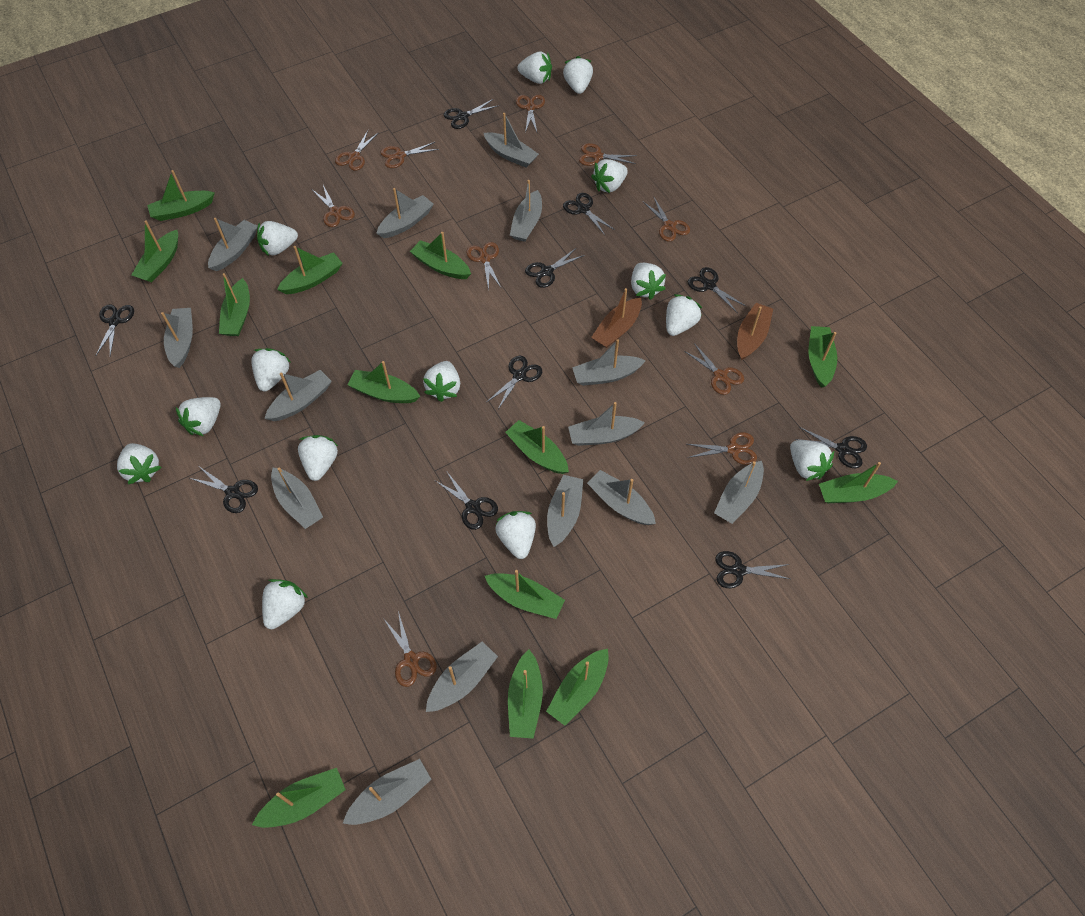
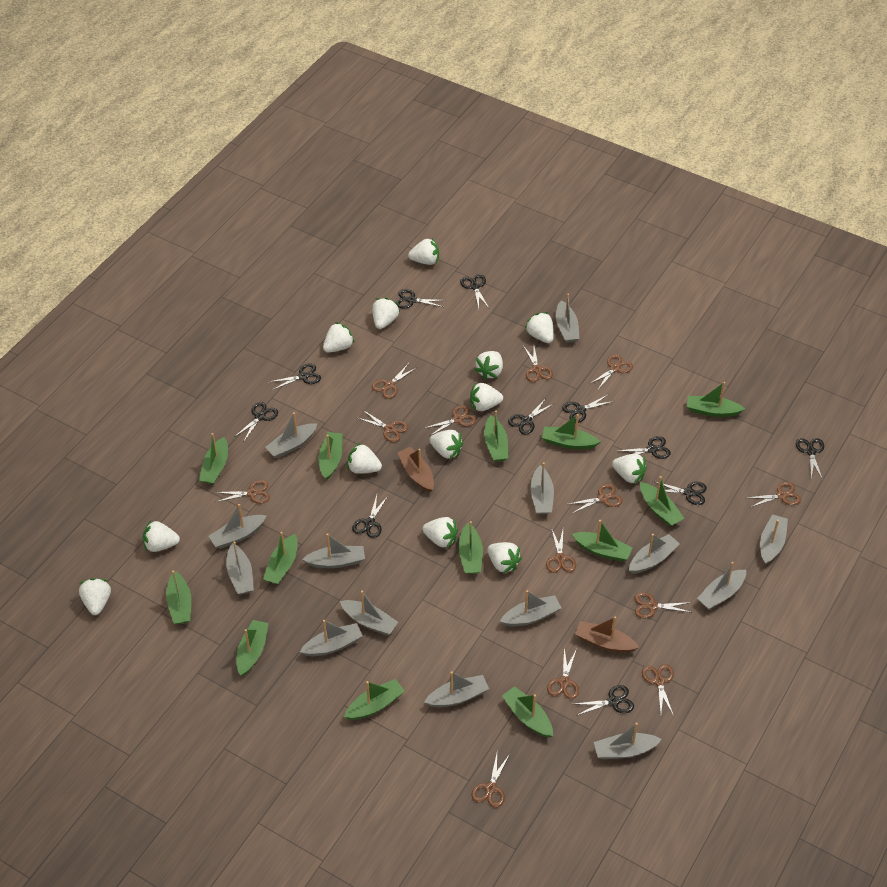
black scissors: [96,305,134,356] [190,467,258,513] [436,472,498,530] [444,99,499,129] [487,355,542,409] [525,248,585,288] [563,193,615,235] [688,267,747,312] [715,551,790,588] [795,427,867,468] = 10 -> [234,402,278,441] [269,364,321,390] [352,495,388,538] [396,289,446,308] [460,274,489,308] [508,398,555,434] [562,394,614,423] [575,685,634,716] [617,436,671,459] [653,481,707,505] [796,438,824,480] = 11
brown scissors: [313,185,355,227] [335,131,379,171] [380,142,439,168] [383,611,437,687] [466,242,502,291] [516,95,545,133] [579,143,637,166] [643,196,690,242] [684,343,744,395] [687,432,757,465] = 10 -> [215,480,270,504] [358,410,408,442] [372,363,416,399] [425,405,476,436] [472,754,510,808] [523,345,553,382] [546,530,576,573] [547,648,579,699] [569,484,623,513] [590,354,633,390] [635,592,692,619] [642,664,674,716] [747,482,801,508] = 13
white strawberry: [117,443,161,484] [176,397,221,436] [251,348,291,391] [257,221,298,256] [262,579,308,629] [298,435,338,481] [423,361,460,402] [495,511,536,559] [518,51,552,84] [563,56,593,94] [591,159,628,193] [631,263,666,300] [666,294,702,336] [790,440,834,481] = 14 -> [79,578,111,615] [143,520,180,552] [323,322,355,353] [347,443,382,474] [372,298,400,329] [408,238,439,265] [422,517,458,549] [430,430,463,460] [470,382,503,411] [474,351,503,380] [487,542,522,574] [525,312,554,343] [612,454,647,484] = 13

